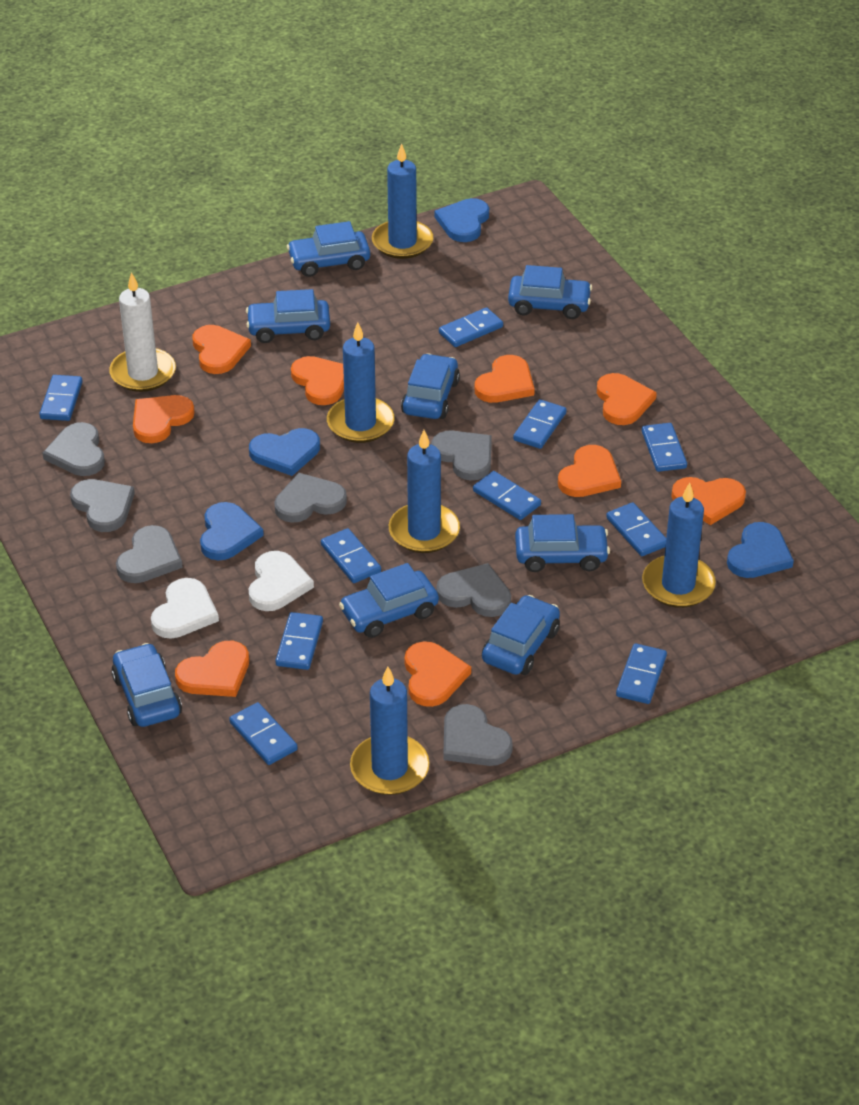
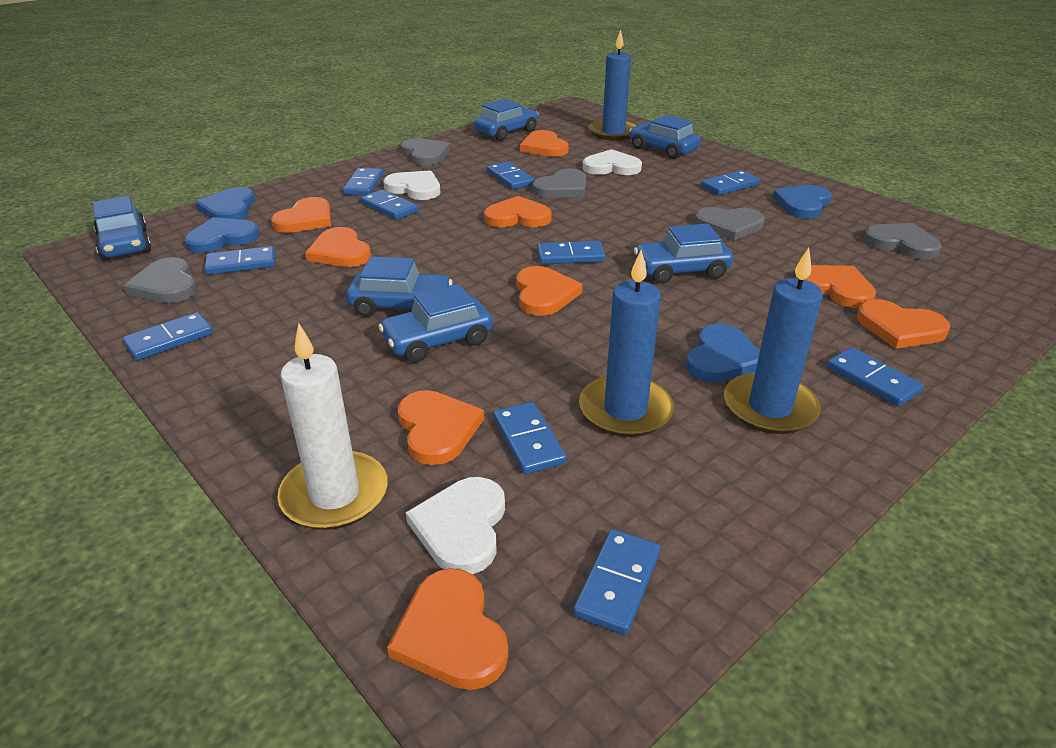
blue candle: [327,322,394,443] [350,666,430,795] [372,143,433,259] [389,430,460,553] [642,482,716,608] = 5 -> [579,250,674,437] [589,30,638,141] [724,248,823,434] = 3
blue car: [111,643,182,727] [246,289,330,343] [287,221,370,277] [339,563,439,638] [401,353,460,419] [482,595,560,675] [508,265,592,319] [515,514,610,572] = 8 -> [93,196,151,261] [346,256,453,317] [378,284,493,363] [474,99,538,141] [629,115,701,159] [634,224,733,284] = 6
grey heart: [43,422,105,476] [70,479,135,532] [116,525,183,583] [274,473,347,523] [431,430,492,480] [436,563,511,617] [443,704,513,766] = 7 -> [124,257,197,303] [401,138,450,165] [533,168,586,198] [695,207,765,241] [864,223,941,259] = 5
white heart: [151,578,219,639] [249,551,314,611] = 2 -> [383,170,440,200] [406,477,505,574] [582,149,642,175] = 3

